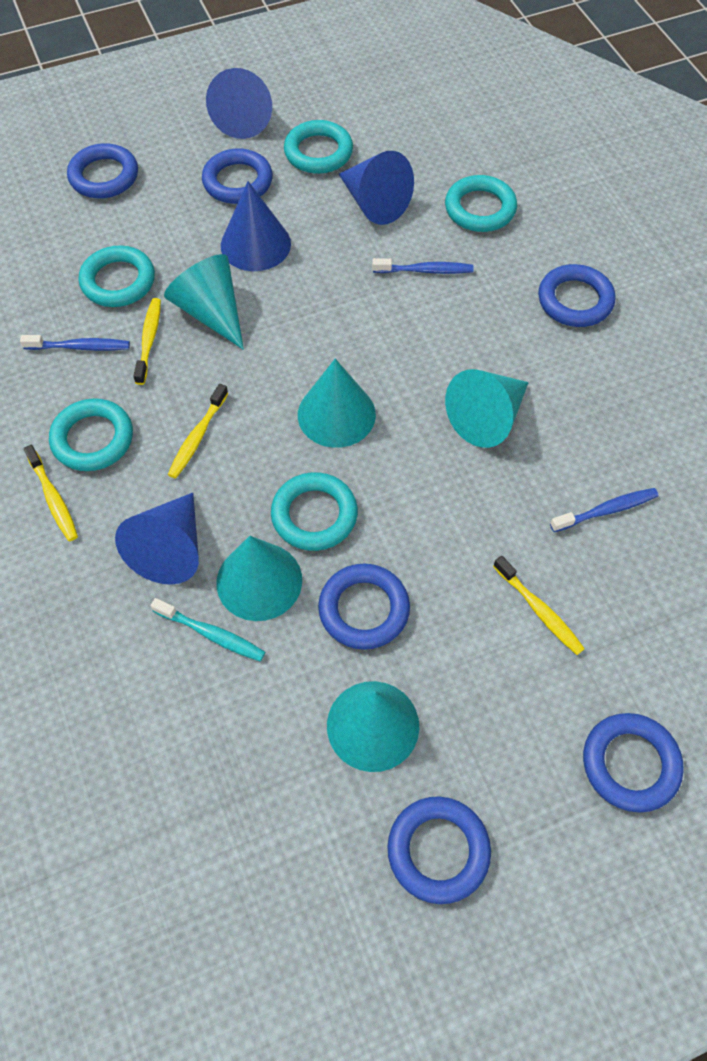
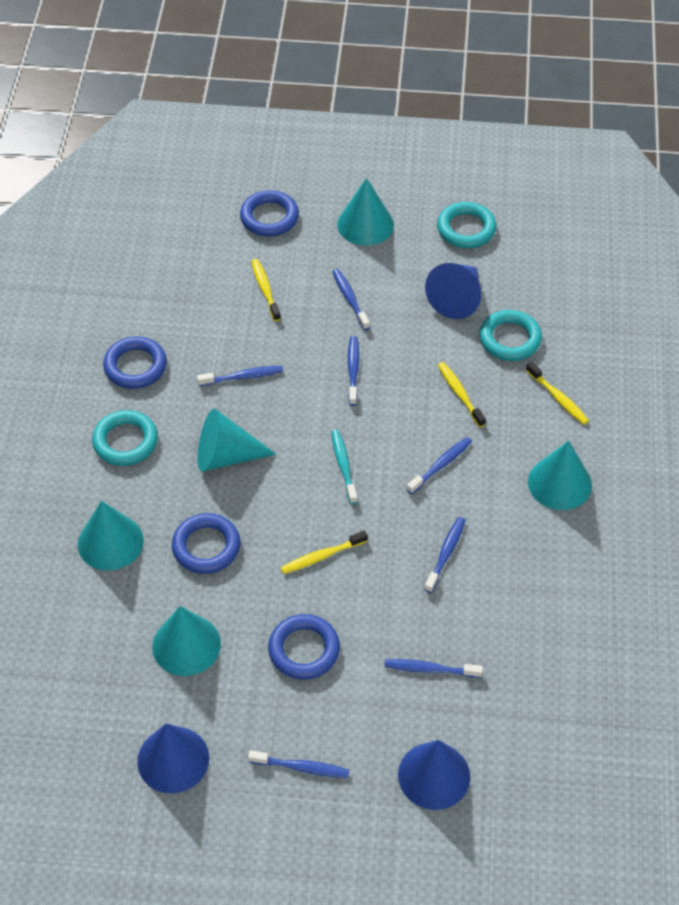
blue cone: [115,493,199,585] [206,68,272,139] [221,181,291,271] [339,151,414,225] = 4 -> [137,724,209,793] [398,740,470,810] [425,263,481,319] = 3
blue ring: [67,143,138,198] [202,149,273,204] [318,564,410,650] [387,796,491,904] [538,264,615,327] [583,713,684,813] = 6 -> [103,336,167,389] [172,513,241,574] [240,190,299,236] [268,614,340,680] = 4
blue toothbrush: [20,335,130,351] [372,258,474,274] [550,488,658,532] = 3 -> [197,366,283,386] [248,750,349,778] [332,269,370,330] [348,336,359,406] [384,659,483,678] [406,437,472,494] [424,517,466,593] = 7
turquoise ring: [49,398,133,471] [79,246,155,307] [271,472,358,551] [284,120,353,174] [445,175,517,232] = 5 -> [92,410,158,466] [437,202,496,248] [479,310,542,361] = 3

